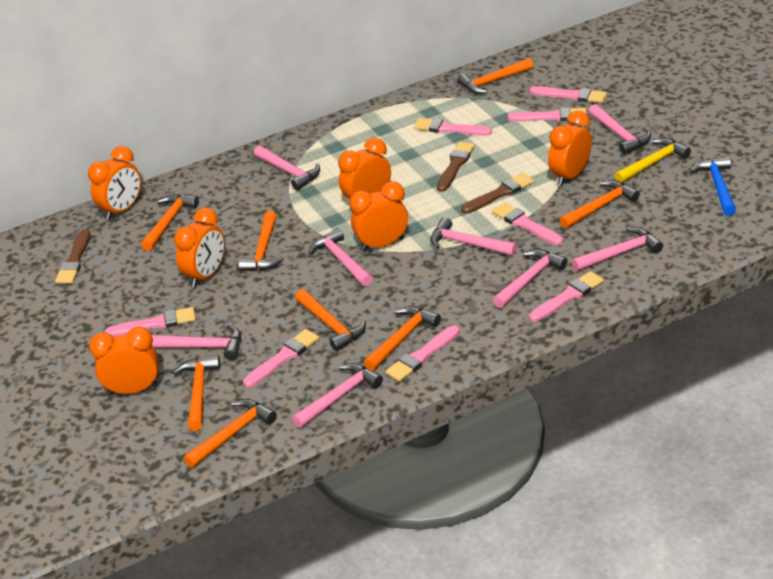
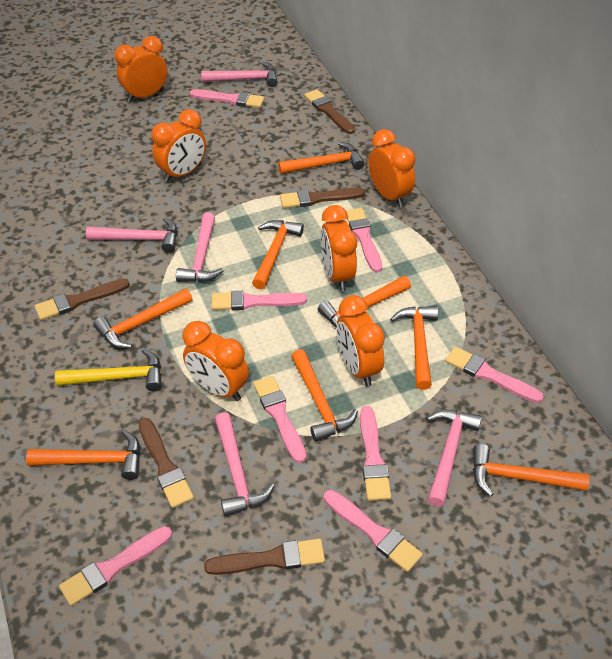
blue hammer: [690,156,736,216] = 1 -> none = 0
brown brush: [55,229,91,284] [437,142,475,192] [461,173,534,214] = 3 -> [35,278,130,320] [139,418,194,508] [204,539,325,575] [280,187,365,208] [304,89,355,134] = 5
pink hammer: [152,324,241,360] [254,146,320,190] [292,363,383,428] [308,228,373,286] [430,217,517,256] [493,249,567,308] [572,227,663,271] [588,104,651,154] = 8 -> [86,217,177,253] [176,212,223,282] [201,62,278,87] [215,412,275,517] [427,410,482,507] = 5

